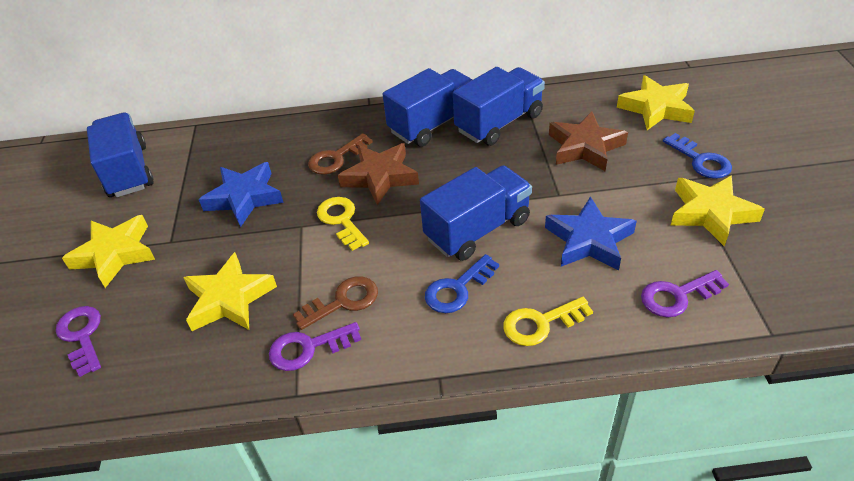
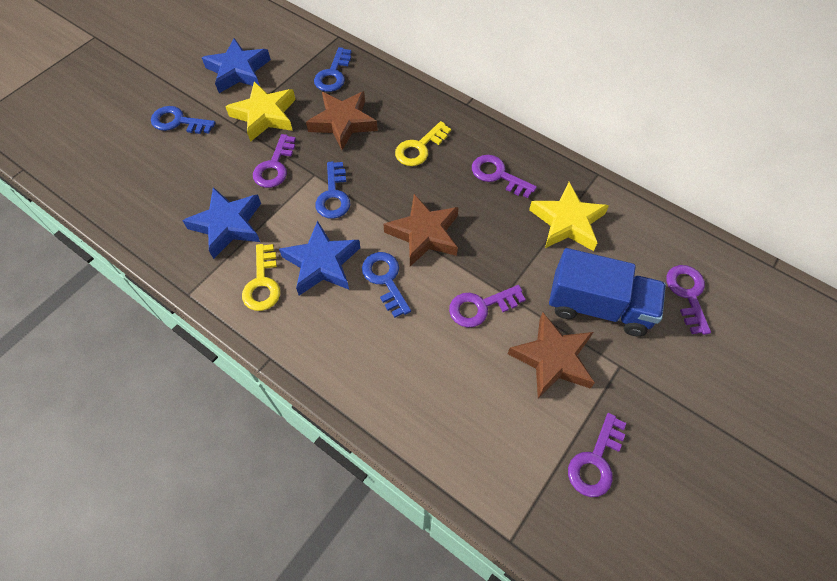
blue key: [425,254,499,313] [663,133,732,179] = 2 -> [151,106,215,134] [314,47,351,92] [315,161,350,219] [362,252,411,318] = 4
blue star: [199,162,284,227] [545,196,637,271] = 2 -> [182,187,261,259] [202,38,271,93] [279,220,360,296] = 3
blue truck: [87,112,153,197] [383,68,473,147] [420,165,532,261] [453,67,545,146] = 4 -> [549,248,666,336] = 1
brown key: [293,276,378,330] [308,133,373,175] = 2 -> none = 0
brown star: [338,143,419,205] [549,112,628,171] = 2 -> [306,91,378,150] [383,194,459,266] [508,312,595,398] = 3
purple key: [56,306,101,377] [269,322,361,371] [641,270,729,317] = 3 -> [253,134,296,188] [449,285,526,328] [472,155,537,198] [568,413,626,497] [666,265,711,335] = 5
yellow star: [62,215,155,288] [183,252,277,331] [617,75,695,130] [671,175,765,246] = 4 -> [225,81,296,142] [529,182,609,251] = 2

